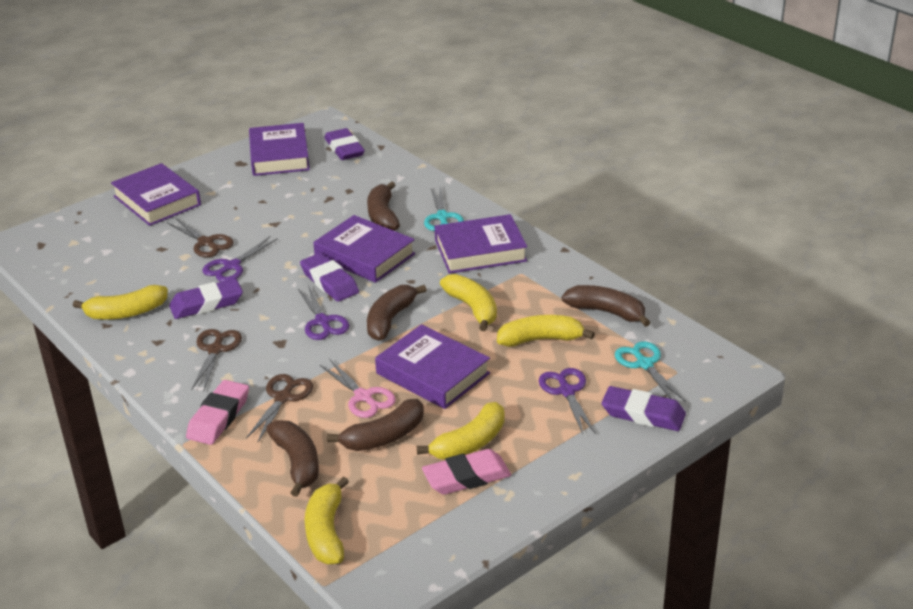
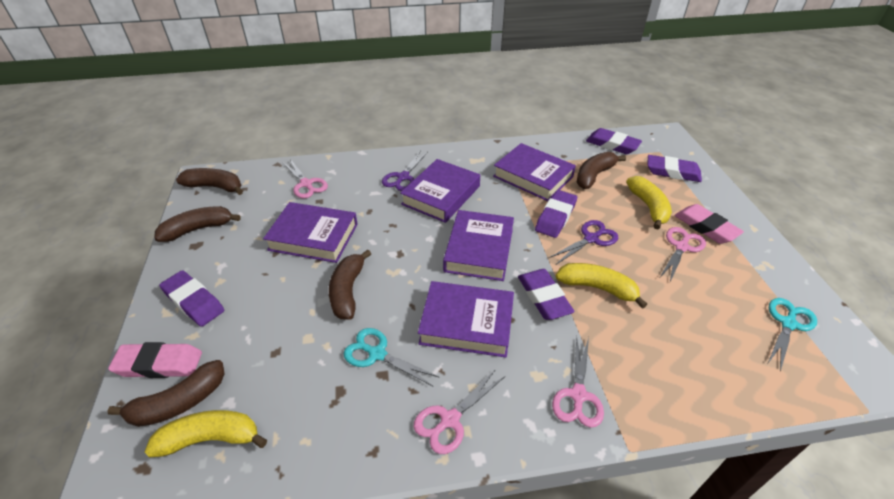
brown scissors: [167,218,234,257] [191,329,242,390] [246,374,313,442] = 3 -> none = 0
pink scissors: [320,359,396,418] = 1 -> [282,159,328,198] [414,369,504,454] [552,335,604,428] [660,227,706,282] = 4
purple eraser: [169,279,243,319] [300,253,359,302] [324,128,365,160] [602,386,686,431] = 4 -> [159,270,224,327] [518,269,575,320] [535,190,577,238] [586,128,642,154] [647,155,702,182] = 5
purple scissors: [203,236,278,282] [298,285,349,340] [539,368,596,434] = 3 -> [382,151,428,191] [549,220,618,264] = 2
yellow banana: [73,285,168,320] [305,477,349,564] [417,402,505,460] [440,274,497,331] [497,315,595,347] = 5 -> [145,410,267,458] [556,263,647,309] [626,176,672,230] = 3

